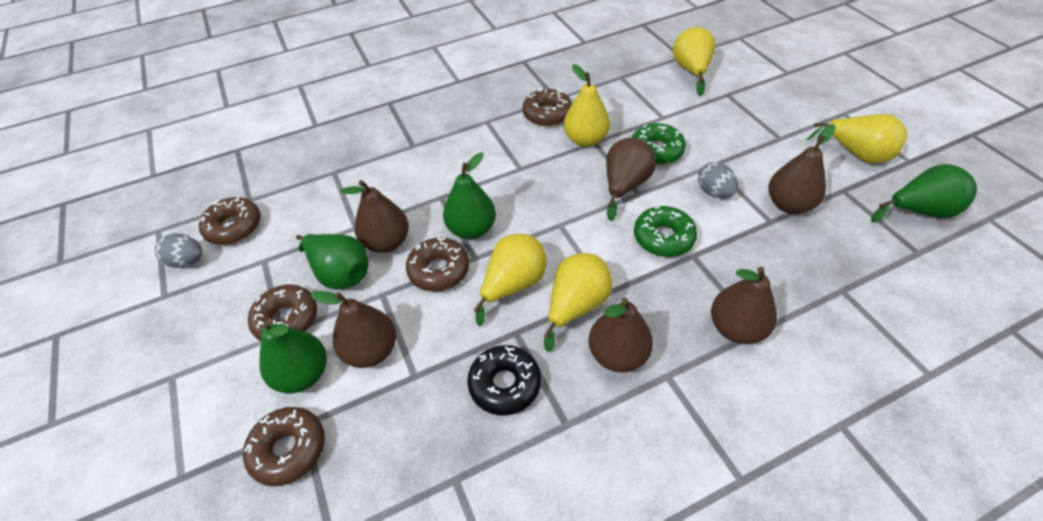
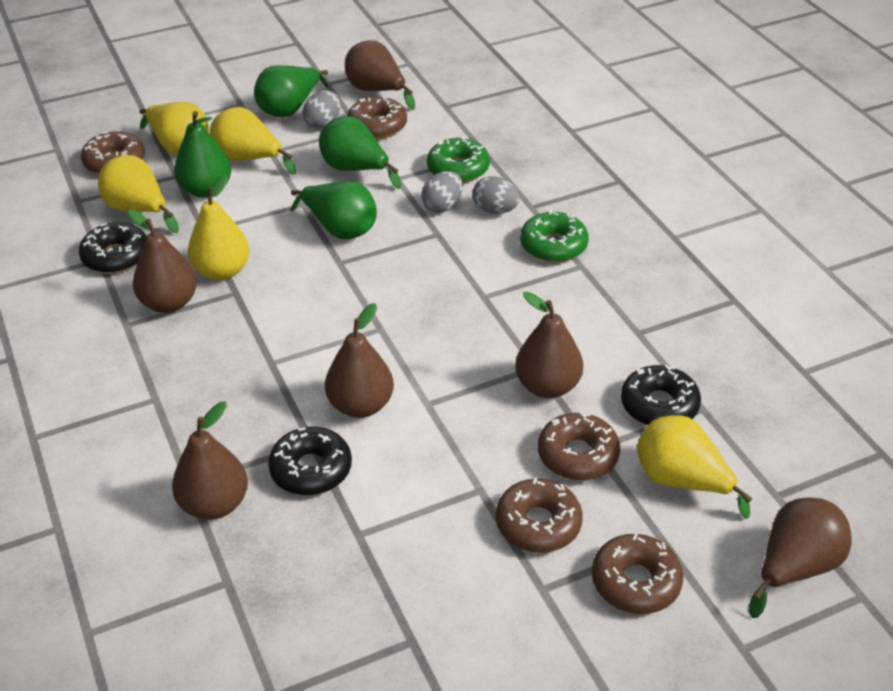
black donut: [467,345,541,416] = 1 -> [79,222,147,273] [268,427,352,495] [621,365,701,426] = 3
grey egg: [155,233,202,268] [698,162,738,198] = 2 -> [303,91,341,129] [421,171,463,213] [472,176,520,214] = 3

